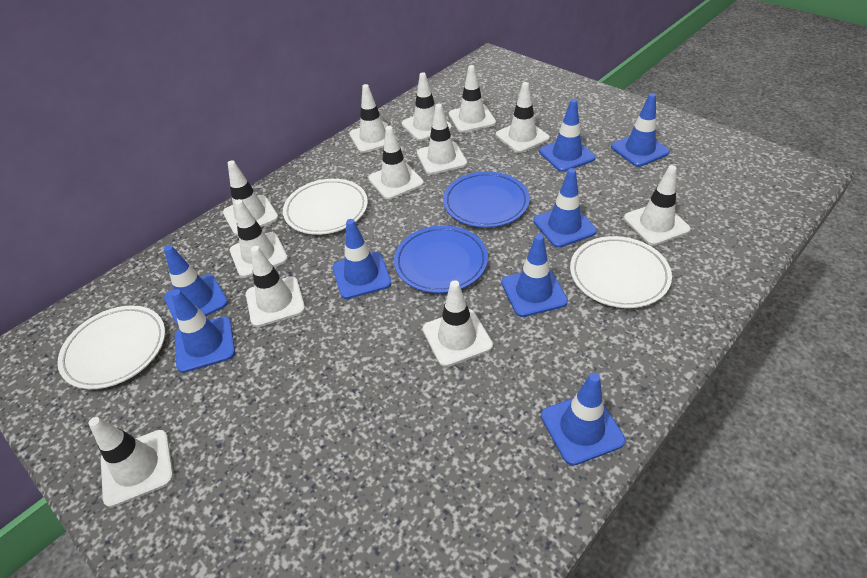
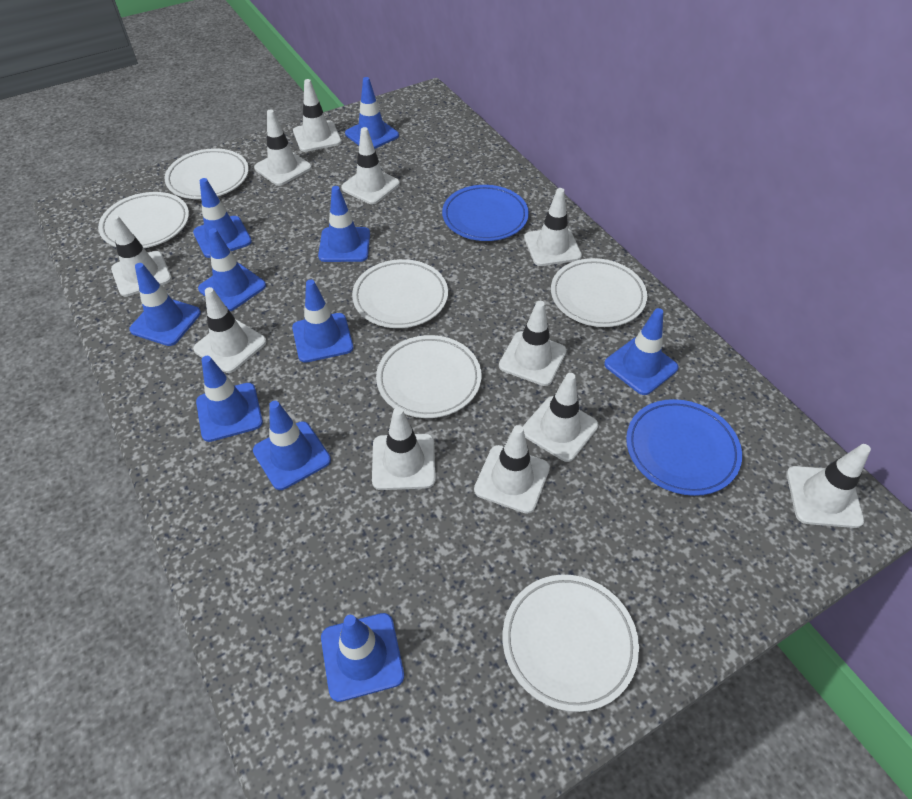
blue traffic cone: [164,245,228,326] [171,289,235,373] [333,219,392,299] [501,234,568,317] [533,168,597,248] [539,99,596,172] [541,373,625,466] [611,93,670,167] = 8 -> [129,263,201,346] [193,178,252,258] [196,356,263,442] [198,228,266,311] [253,401,331,490] [292,279,353,363] [318,186,370,262] [321,613,404,702] [345,77,399,149] [604,308,678,395] = 10
white plate: [57,305,165,389] [283,179,368,235] [570,236,672,308] = 3 -> [98,192,189,248] [164,148,249,199] [352,259,448,328] [376,335,482,418] [503,575,639,712] [551,258,647,327] = 6
white traffic cone: [88,417,173,508] [223,160,278,235] [230,199,288,278] [246,246,305,327] [349,84,398,153] [369,126,424,200] [402,72,452,141] [417,104,467,175] [423,280,493,367] [449,65,496,133] [496,82,550,153] [624,165,691,246] = 12 -> [111,215,172,297] [193,287,267,373] [254,109,312,186] [293,79,342,152] [341,127,400,204] [372,407,435,490] [474,425,550,514] [499,301,567,386] [523,373,598,462] [524,188,582,266] [787,444,871,528] = 11

